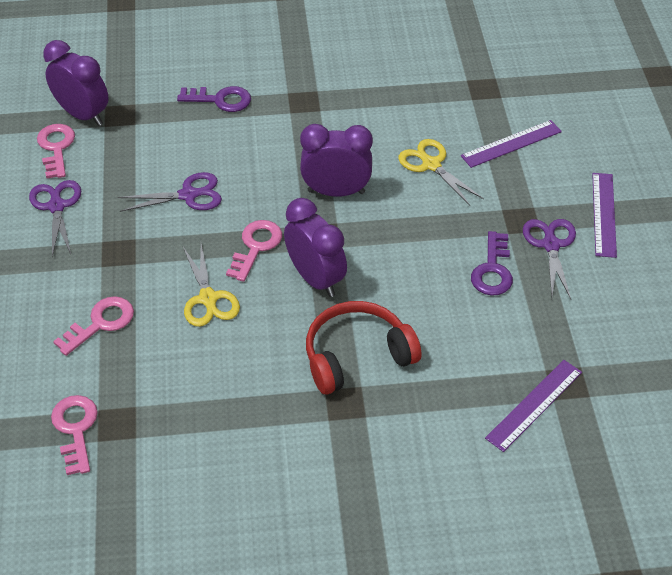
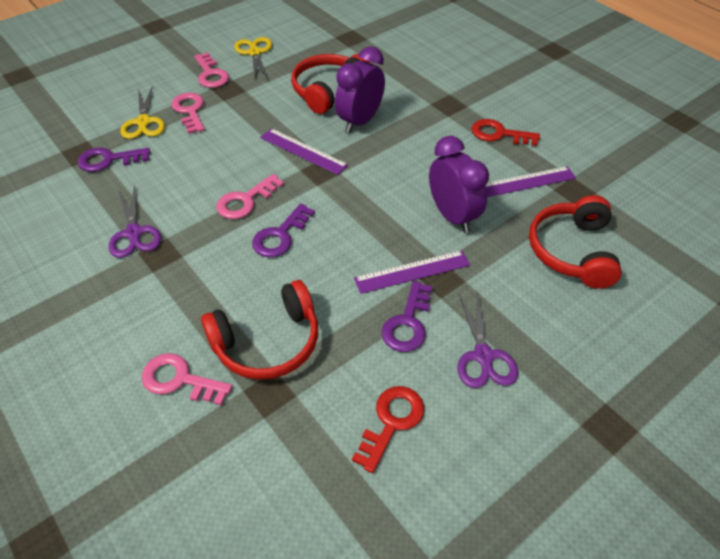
purple clock: [43,40,109,126] [284,198,347,297] [300,124,373,197] = 3 -> [335,46,385,133] [429,136,489,233] = 2
purple key: [177,86,251,112] [471,231,513,296] = 2 -> [77,147,150,172] [252,203,315,257] [381,281,433,352] = 3
purple scissors: [29,180,81,257] [118,172,222,212] [523,219,576,299] = 3 -> [108,185,161,258] [458,293,518,388] = 2
red headphones: [306,301,421,394] = 1 -> [201,280,318,380] [291,54,370,114] [529,195,622,289] = 3
red key: none = 0 -> [352,386,424,473] [472,119,540,146] = 2

